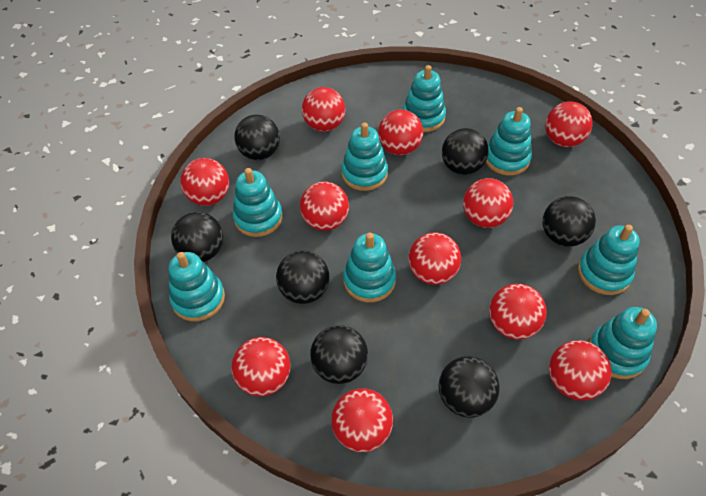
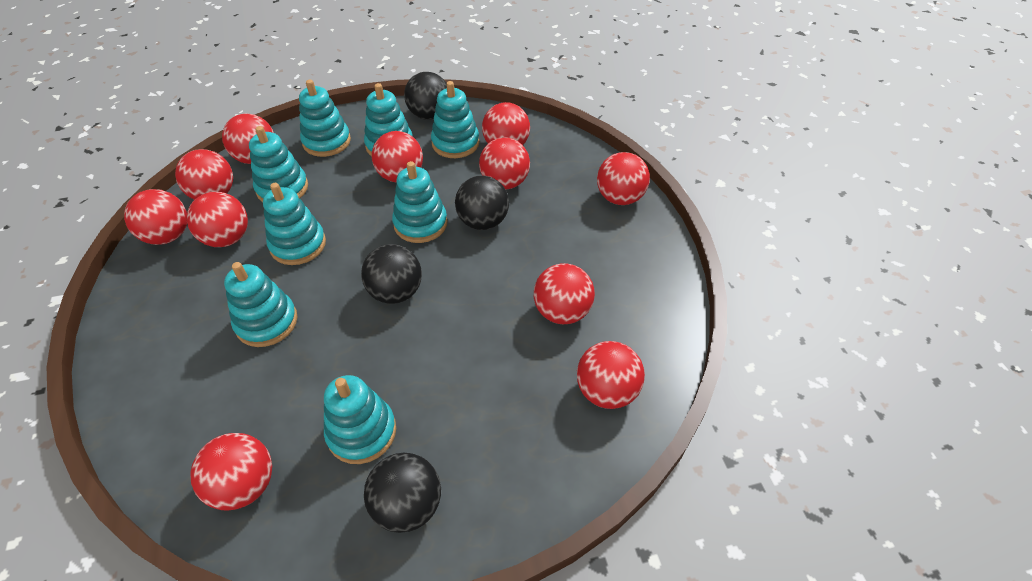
black ball: [171,212,223,262] [234,115,280,160] [276,250,330,304] [310,325,368,384] [438,356,500,418] [442,128,489,175] [543,196,596,247] = 7 -> [361,244,422,304] [364,453,441,533] [404,72,447,120] [455,175,509,230] = 4

